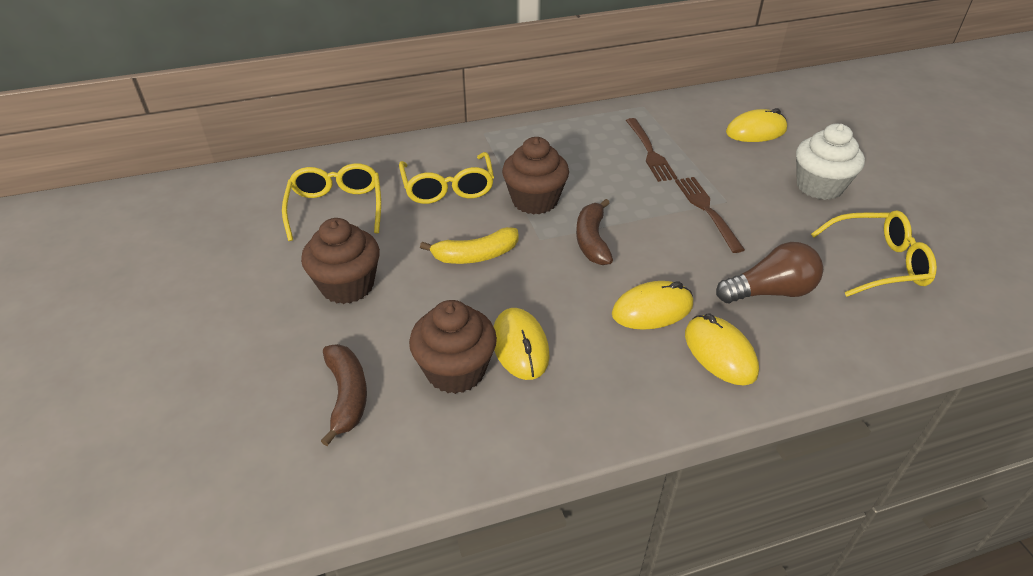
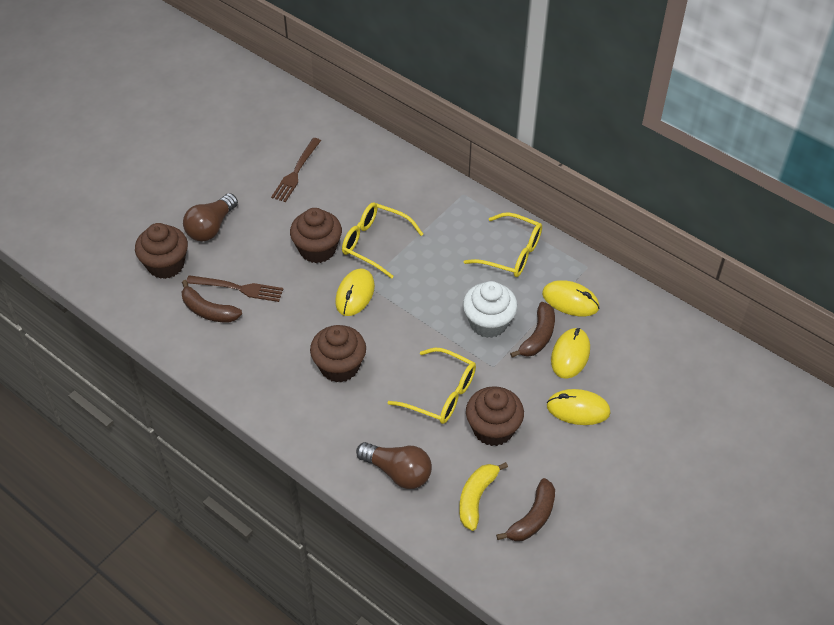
brown banana: [321,344,367,446] [576,199,613,265] = 2 -> [181,280,242,322] [496,478,555,541] [510,302,555,358] = 3
brown cupcake: [301,218,380,304] [409,300,497,394] [502,137,569,215] = 3 -> [135,223,188,279] [290,208,342,263] [310,325,366,382] [466,386,524,446] = 4
brown light bulb: [716,242,823,303] = 1 -> [183,193,238,242] [356,442,432,489] = 2

